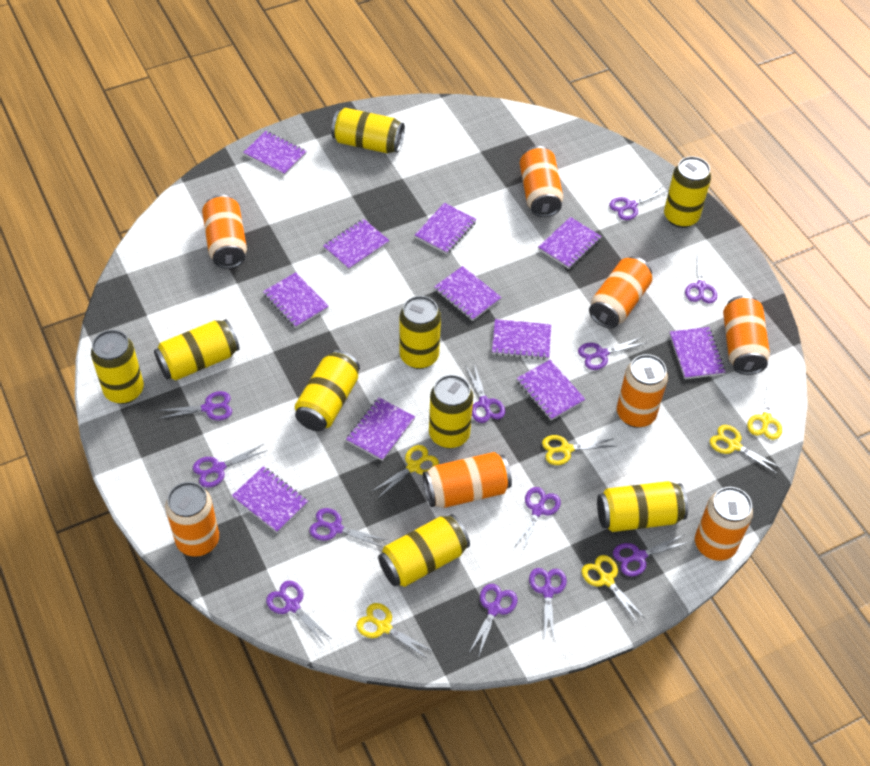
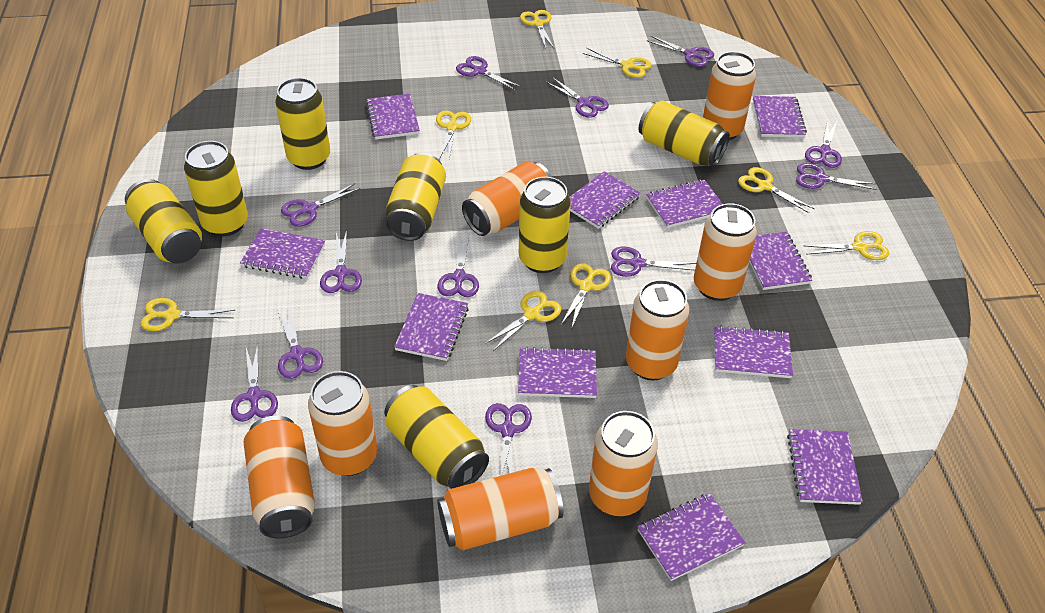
yellow can: [91,330,144,404] [154,319,239,380] [295,350,360,431] [331,108,405,154] [378,514,470,587] [399,296,441,369] [429,375,473,448] [597,481,688,532] [664,156,711,228] = 9 -> [125,179,202,263] [184,141,248,236] [275,78,330,170] [384,385,489,489] [385,153,446,241] [519,177,571,273] [639,100,730,167] = 7
yellow scissors: [356,603,433,659] [371,445,439,499] [542,435,615,465] [582,555,646,622] [710,425,781,474] [747,381,782,440] = 6 -> [140,298,235,331] [436,111,471,159] [485,291,561,351] [520,10,554,49] [561,263,611,330] [583,48,652,78] [738,167,815,213] [803,231,889,260] = 8

